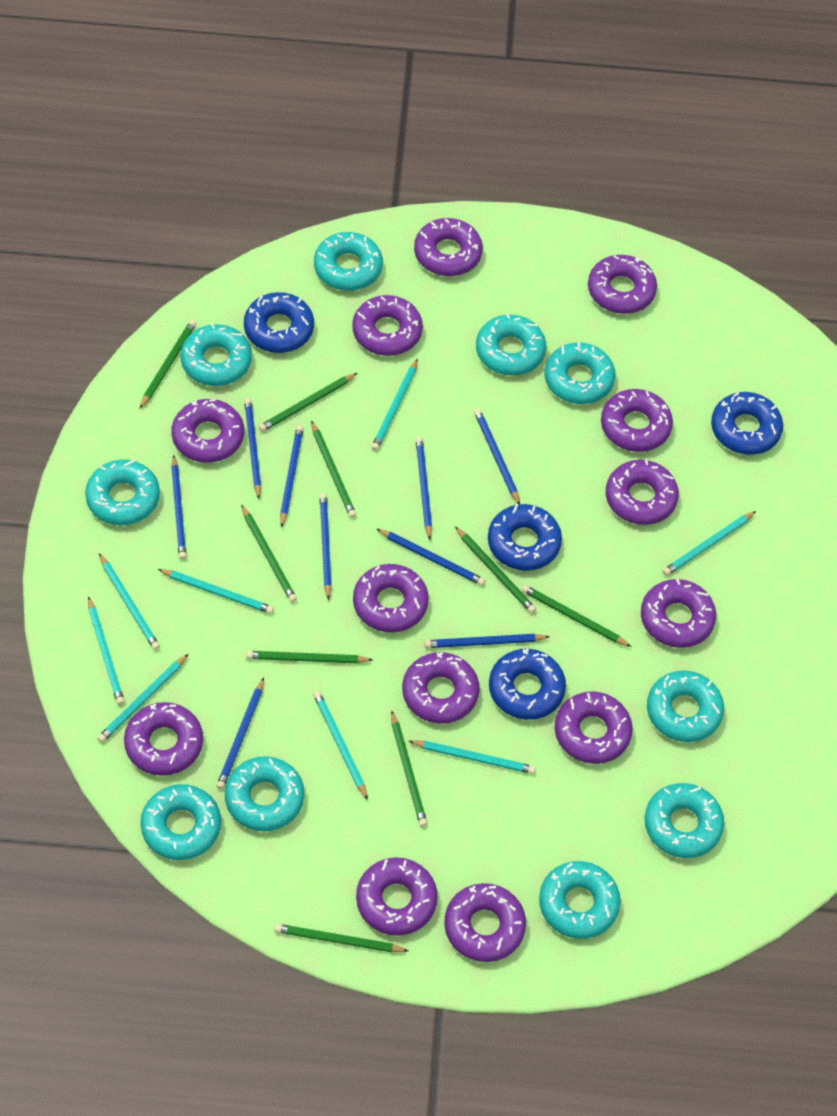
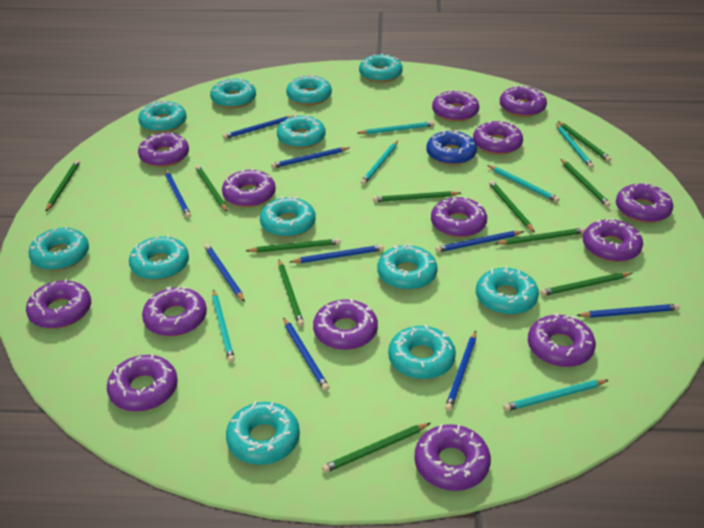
blue donut: [244,292,314,353] [488,504,562,571] [489,648,566,720] [711,392,783,455] = 4 -> [426,130,477,165] = 1
green pencil: [140,320,196,408] [241,505,297,602] [246,651,373,663] [259,373,357,432] [274,924,408,952] [311,421,356,518] [391,710,427,827] [455,527,536,613] [521,585,631,647] = 9 -> [46,160,80,211] [195,165,227,212] [246,238,341,253] [278,260,304,326] [322,423,430,473] [373,191,461,202] [489,180,535,233] [494,228,585,245] [540,272,632,296] [557,121,611,162] [561,159,611,207] = 11
purple donut: [124,702,203,776] [171,399,244,463] [352,295,423,356] [353,564,429,633] [356,857,438,936] [402,652,479,723] [414,218,483,276] [444,883,526,962] [555,691,633,764] [588,255,657,314] [601,389,673,452] [606,459,679,525] [641,579,716,648] = 13 -> [26,279,91,329] [107,354,178,412] [138,132,189,167] [142,286,207,336] [222,168,276,207] [313,299,378,350] [414,424,491,491] [431,197,487,238] [432,90,479,122] [473,120,523,155] [500,85,547,117] [528,313,596,367] [583,218,643,262] [616,182,673,223] = 14
turquoise donut: [85,460,160,525] [140,784,221,860] [181,323,252,386] [225,756,304,831] [314,232,383,291] [476,314,546,375] [539,861,621,939] [544,342,615,404] [645,783,724,858] [647,670,724,742] = 10 -> [28,226,89,271] [129,235,189,280] [138,100,187,133] [210,78,256,108] [226,401,300,465] [260,196,316,237] [277,114,326,148] [286,75,332,105] [359,53,403,82] [377,244,438,290] [388,325,456,379] [476,266,539,315] = 12
turquoise pencil: [88,596,125,705] [97,654,188,743] [99,553,160,650] [158,569,274,614] [313,691,368,800] [371,358,418,451] [409,740,536,774] [663,511,756,576] = 8 -> [212,290,235,362] [357,121,435,134] [360,141,398,185] [487,165,559,202] [503,380,608,411] [556,124,594,168] = 6

